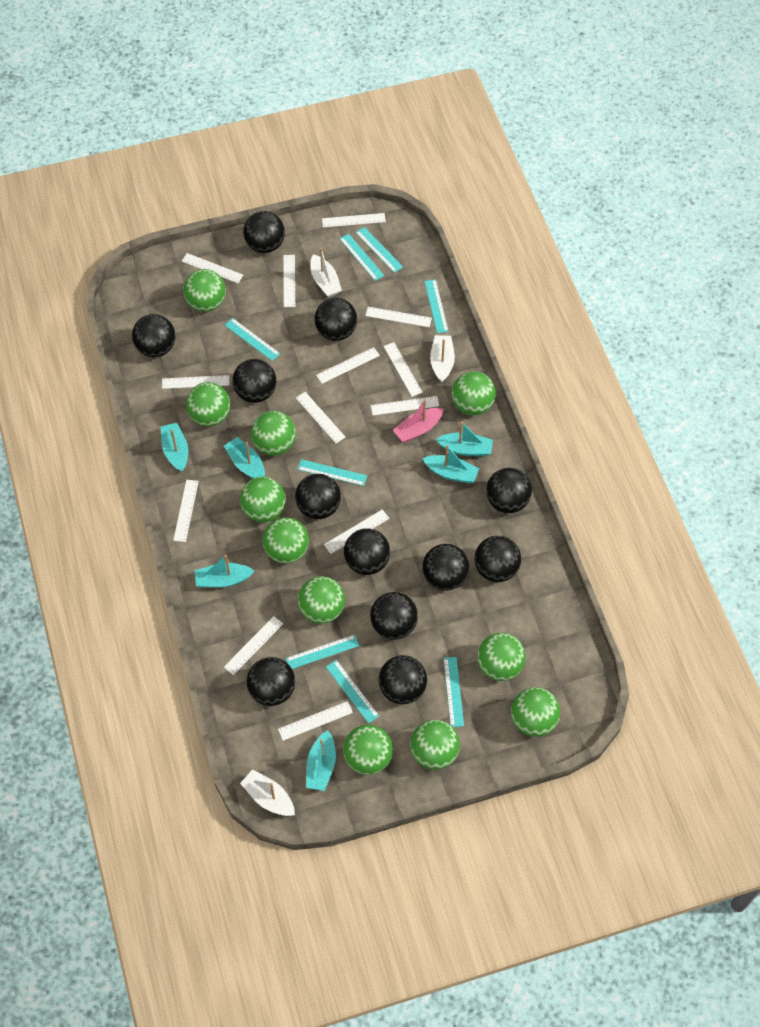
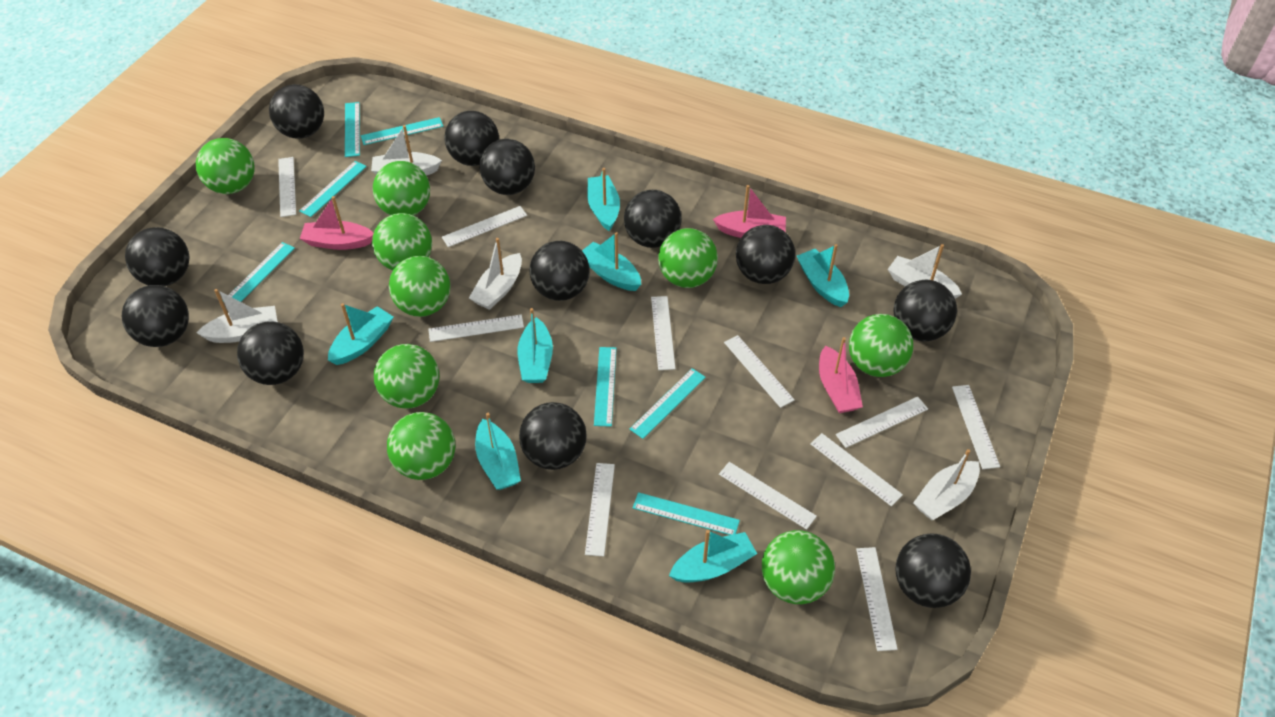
green ball: [183,269,226,312] [186,382,230,426] [240,477,286,522] [251,411,296,455] [263,517,309,564] [298,576,345,624] [343,724,393,775] [410,720,460,770] [452,371,496,415] [477,633,526,681] [511,687,560,737] = 11 -> [196,138,255,194] [372,213,432,270] [373,161,430,216] [374,344,439,409] [387,412,455,480] [389,256,451,317] [658,228,718,288] [762,530,835,604] [849,314,913,377] = 9
pink boat: [393,399,444,443] = 1 -> [300,196,374,250] [713,185,786,238] [819,337,863,413] = 3
turquoise boat: [161,423,188,472] [194,555,254,588] [224,437,265,479] [306,730,336,791] [422,445,479,484] [436,421,493,456] = 6 -> [328,303,393,365] [475,413,521,490] [518,308,553,383] [582,232,641,291] [587,168,620,231] [669,530,757,583] [797,244,849,307] = 7
turquoise ruler: [225,318,280,361] [286,634,359,669] [297,459,367,486] [326,660,379,723] [339,234,384,281] [355,227,403,273] [424,279,449,333] [443,657,464,727] = 8 -> [223,242,295,302] [299,161,367,217] [345,102,360,157] [361,117,443,145] [594,347,617,427] [630,368,706,439] [633,492,740,535] = 7
white boat: [240,769,295,816] [310,248,342,297] [430,335,455,383] = 3 -> [197,289,278,343] [371,125,442,176] [469,238,522,310] [888,244,962,299] [913,449,980,520] = 5
white ruler: [162,375,229,389] [173,480,199,542] [182,253,243,283] [224,616,283,675] [278,701,353,741] [283,255,295,307] [296,392,345,443] [316,347,380,384] [322,213,386,228] [324,509,389,554] [365,307,432,327] [371,396,439,416] [384,342,423,397] = 13 -> [278,157,296,217] [428,314,524,342] [442,206,527,247] [585,463,615,556] [651,296,676,370] [719,462,817,530] [724,335,795,408] [810,433,903,507] [836,396,928,448] [856,547,898,651] [952,385,1000,469] = 11

